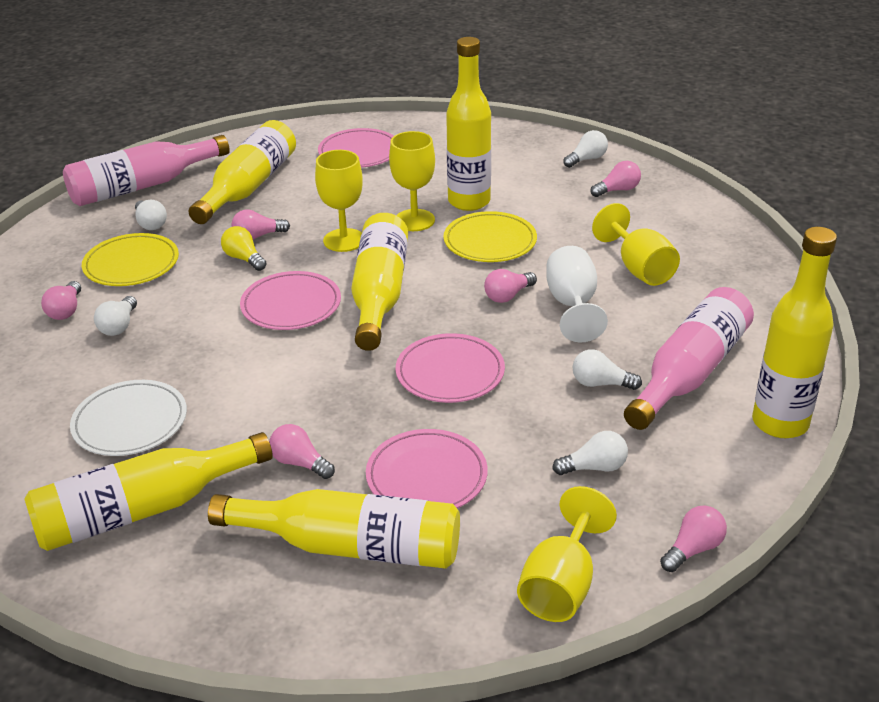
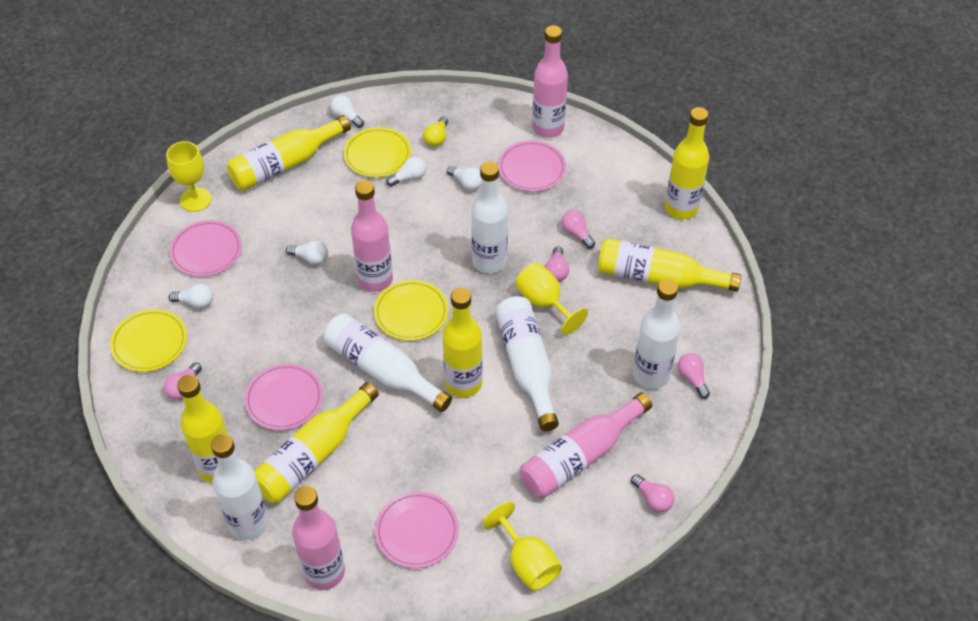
pink bottle: [63,135,230,206] [624,287,754,430] = 2 -> [292,486,345,590] [351,180,393,292] [520,392,652,498] [532,26,568,138] = 4
pink light bulb: [41,281,81,320] [232,209,290,240] [269,424,335,479] [484,269,537,303] [591,161,641,197] [660,505,727,572] = 6 -> [164,362,202,400] [545,246,569,282] [562,210,595,249] [631,474,675,512] [678,353,710,399] = 5
white bottle: none = 0 -> [211,434,269,540] [324,313,452,412] [471,162,508,274] [495,296,559,431] [633,279,680,389] = 5
white goblet: [546,246,608,342] = 1 -> none = 0
white plate: [70,380,187,456] = 1 -> none = 0
yellow goblet: [315,150,363,252] [389,131,435,231] [517,486,617,622] [592,203,680,286] = 4 -> [166,141,212,212] [483,501,562,591] [515,262,588,335] = 3
yellow plate: [82,233,179,286] [444,211,537,262] = 2 -> [110,309,187,372] [344,127,411,177] [374,280,448,341] = 3

